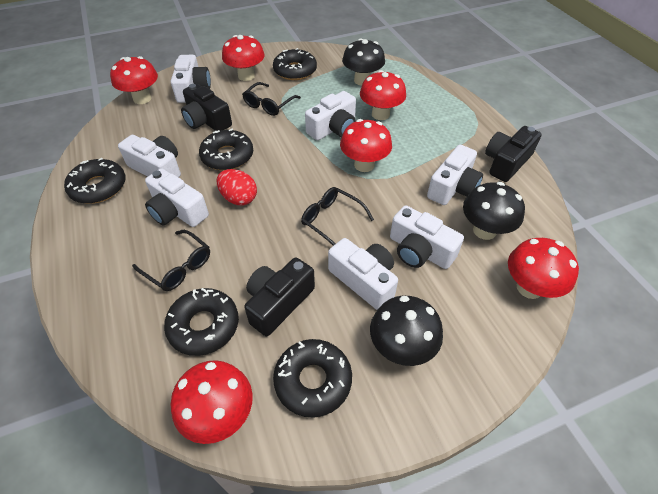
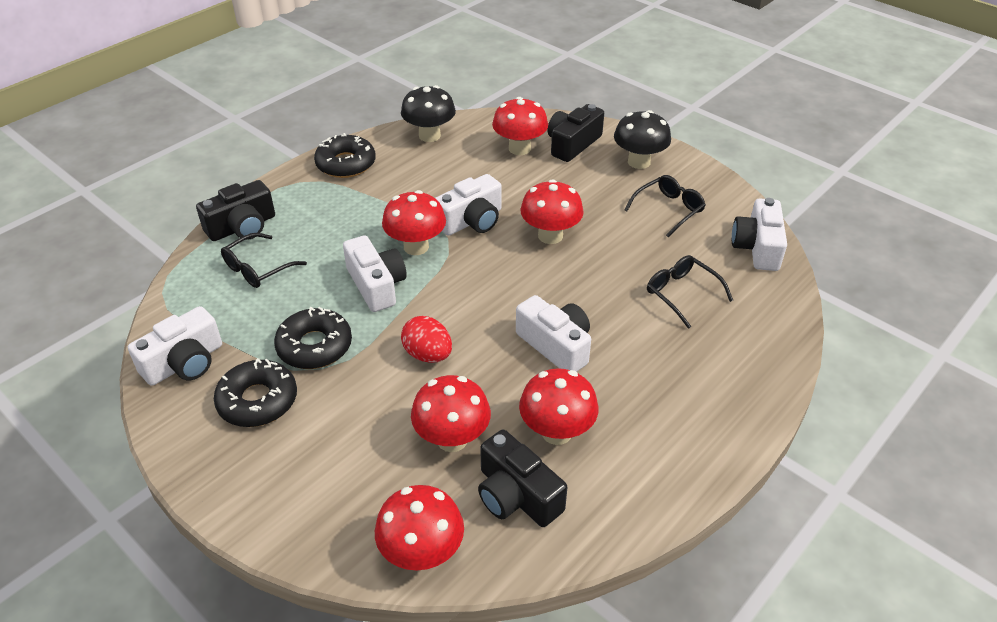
black donut: [64,157,126,204] [164,288,239,356] [199,129,253,170] [273,48,317,80] [273,339,352,418] = 5 -> [214,358,297,427] [274,307,352,369] [314,133,376,178] = 3
black mushroom: [342,38,385,86] [370,296,443,366] [463,182,525,240] = 3 -> [401,85,456,142] [614,110,671,169] = 2
white camera: [118,135,181,177] [145,168,209,227] [171,55,211,103] [305,91,356,140] [328,238,398,310] [390,205,464,269] [427,145,483,205] = 7 -> [128,306,222,386] [343,235,407,312] [435,174,502,236] [516,295,591,372] [732,198,787,271] = 5

